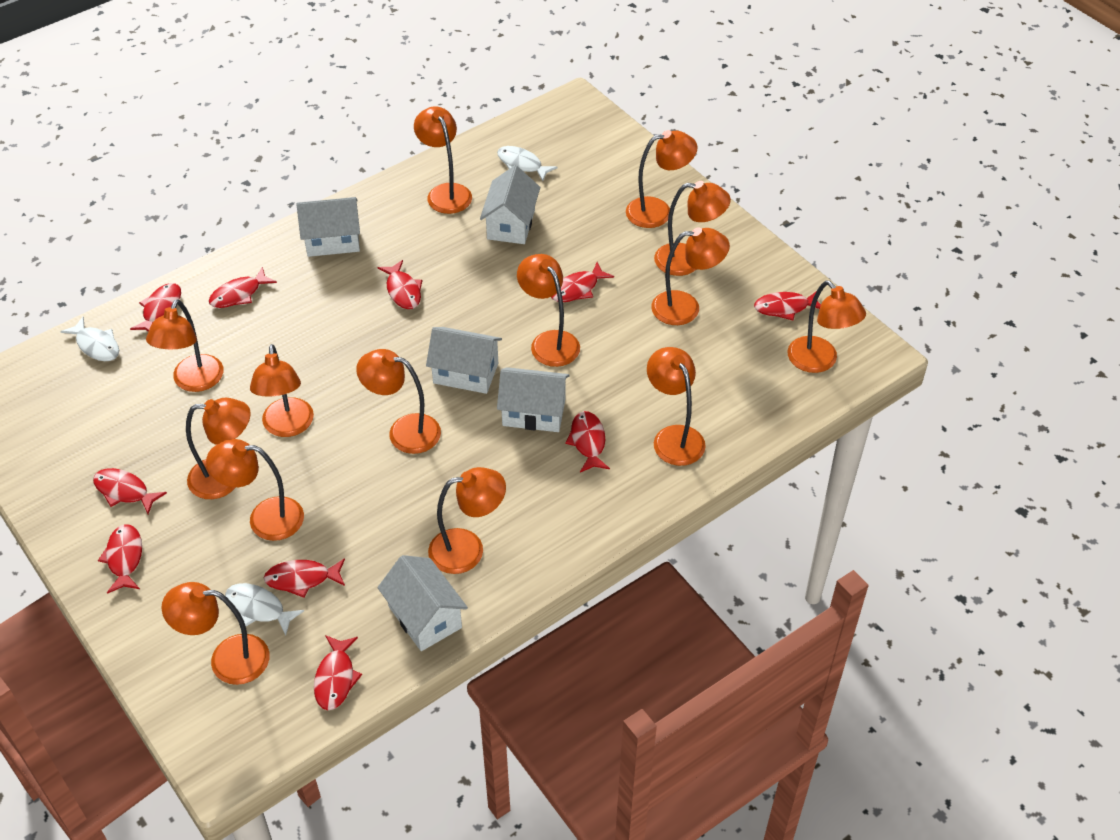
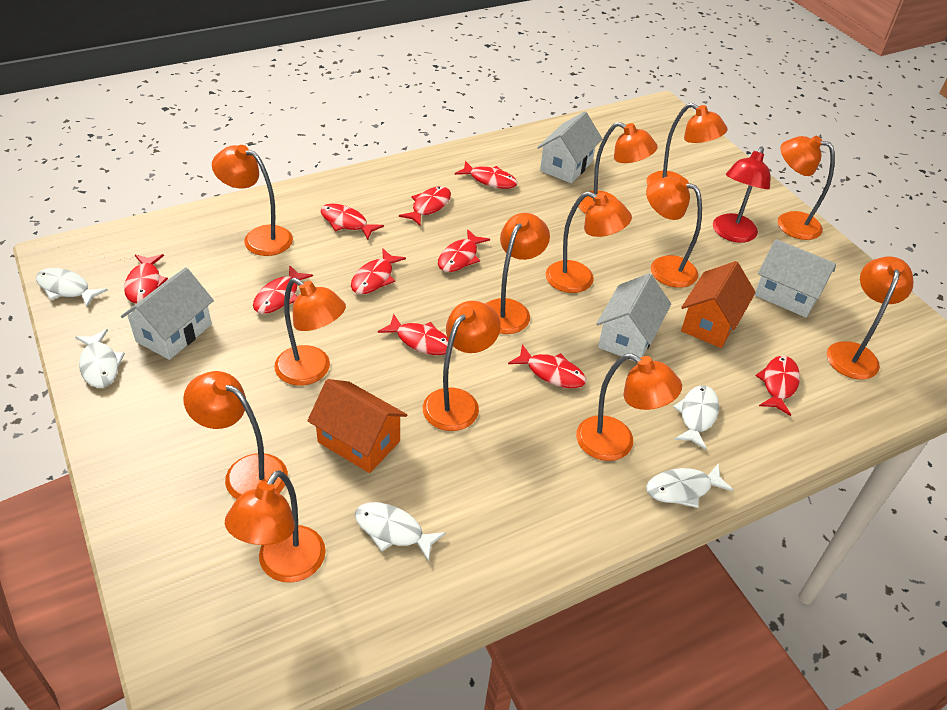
orange house: none = 0 -> [307,379,407,473] [681,261,756,348] = 2
orange lamp: [146,299,224,392] [161,582,269,685] [186,398,251,499] [206,439,304,541] [250,344,314,437] [356,349,441,454] [414,106,472,214] [428,467,506,574] [517,254,580,367] [626,130,697,228] [647,347,706,466] [651,227,730,325] [654,181,731,276] [788,281,866,373] = 14 -> [183,371,288,499] [212,145,293,256] [225,470,326,583] [274,278,346,386] [423,301,501,431] [486,213,550,334] [546,191,632,293] [576,353,682,461] [578,122,658,214] [646,103,728,189] [646,177,702,288] [778,136,835,240] [827,256,914,379] = 13
red lamp: none = 0 -> [713,147,770,243] = 1
white fish: [60,317,119,361] [225,583,304,636] [497,146,558,181] = 3 -> [36,268,108,307] [75,329,125,388] [355,502,446,562] [646,463,734,508] [673,385,719,450] = 5
white house: [296,197,360,257] [377,555,468,651] [426,327,502,394] [480,165,540,244] [497,367,570,432] = 5 -> [121,267,214,360] [537,111,602,183] [596,273,671,361] [755,239,836,317] = 4

